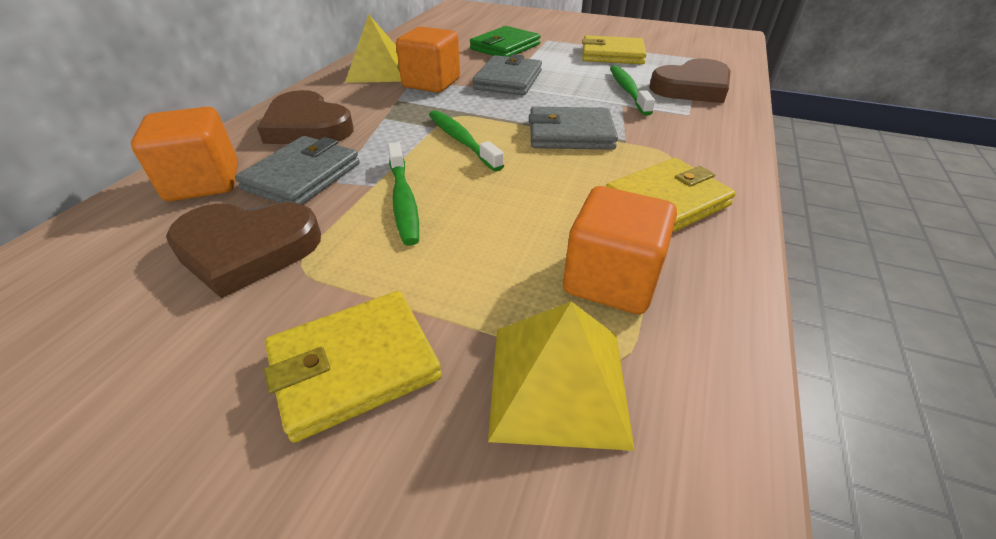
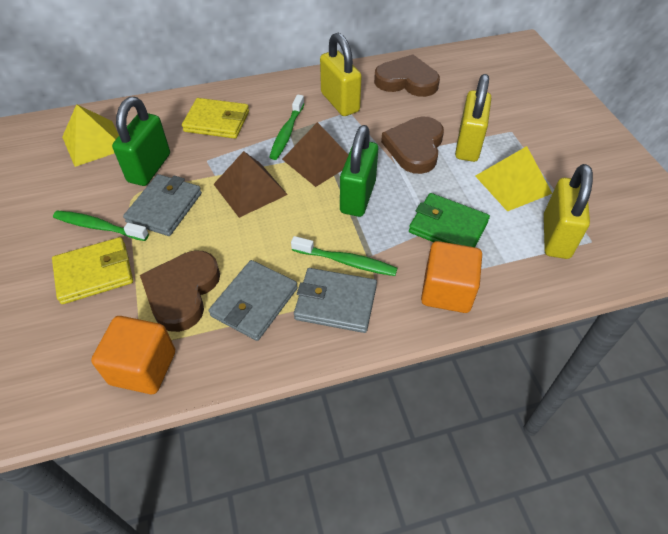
brown pyramid: none = 0 -> [214,151,288,218] [282,122,348,187] = 2
green padlock: none = 0 -> [112,97,170,186] [340,125,378,217] = 2
orange cube: [131,107,238,201] [396,26,460,93] [563,186,677,314] = 3 -> [91,316,175,394] [421,241,482,313] = 2
yellow padlock: none = 0 -> [320,33,362,116] [455,74,491,162] [544,164,593,259] = 3
yellow wallet: [264,291,442,443] [582,35,646,64] [606,158,736,233] = 3 -> [52,237,133,304] [182,98,249,139] = 2

